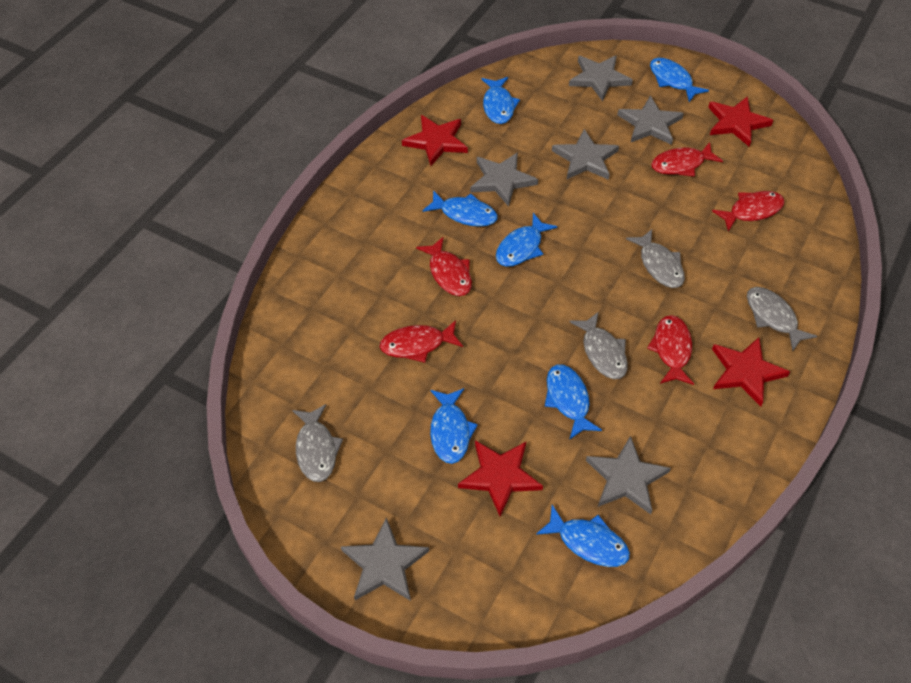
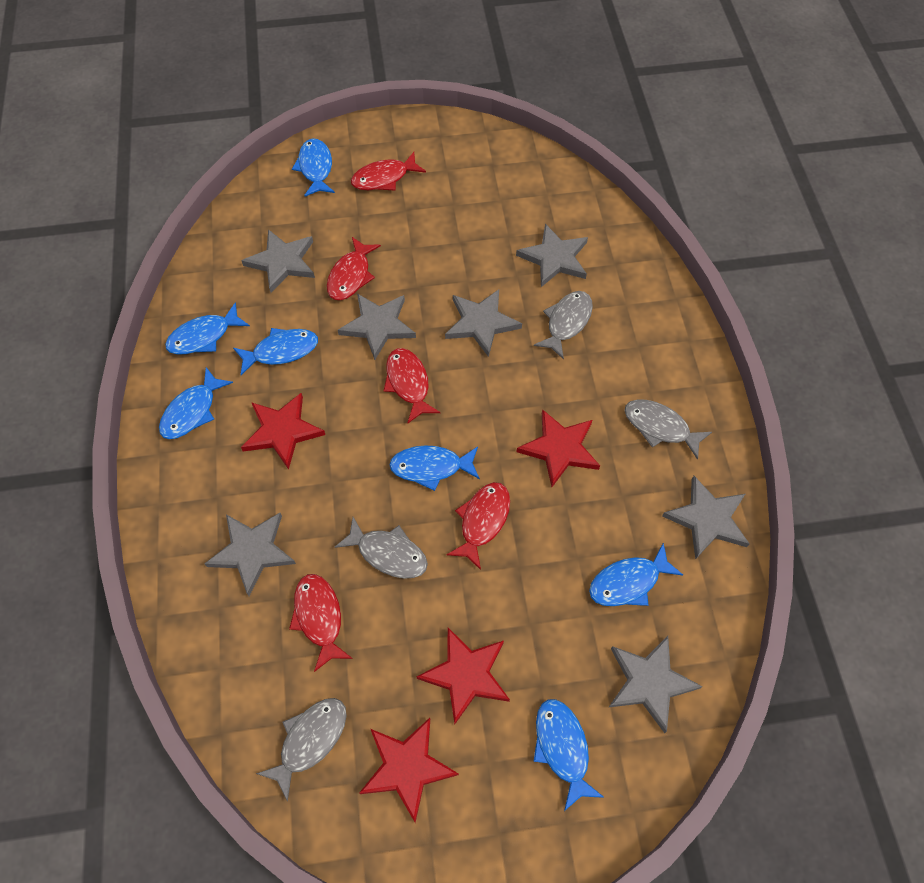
grey star: [341,518,429,601] [470,152,538,207] [552,129,619,180] [569,55,633,101] [586,436,671,514] [617,96,684,145] = 6 -> [204,513,296,596] [241,229,315,293] [338,294,416,360] [445,289,522,357] [516,224,588,287] [609,636,703,733] [662,476,750,560] = 7

